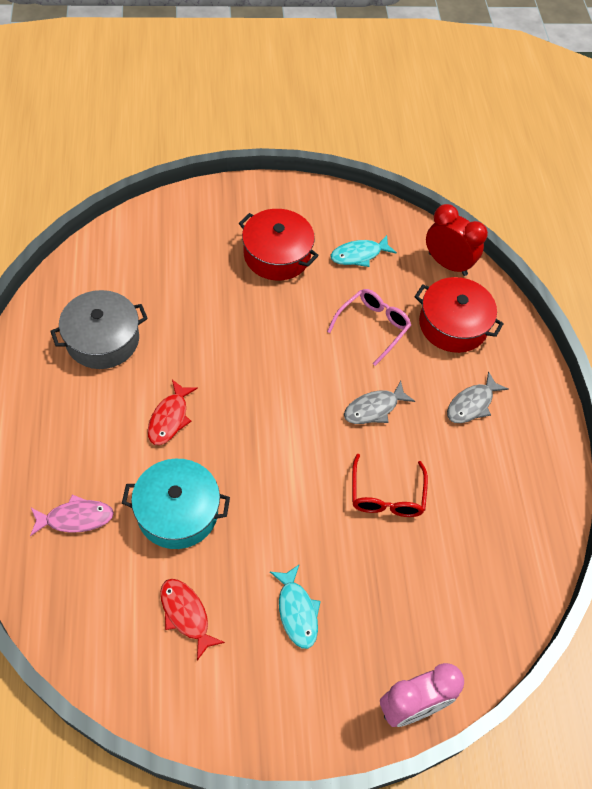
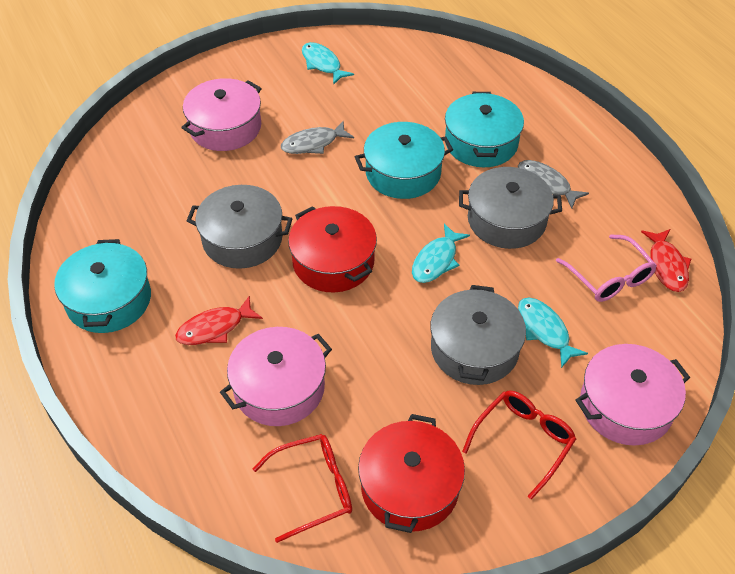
grey pot: [50,290,148,369] = 1 -> [187,185,293,269] [430,285,526,385] [459,167,562,249] = 3
pink clock: [380,663,464,727] = 1 -> none = 0
pink fish: [30,495,114,536] = 1 -> none = 0
pink pot: none = 0 -> [181,78,262,151] [220,327,332,426] [575,344,690,446] = 3
red clock: [426,204,488,276] = 1 -> none = 0
red glasses: [352,454,428,517] = 1 -> [253,434,352,543] [462,391,576,500] = 2
turquoise fish: [270,564,321,649] [330,235,397,267] = 2 -> [302,42,354,85] [412,224,470,283] [518,298,588,368] = 3
turquoise pot: [122,459,230,549] = 1 -> [54,239,151,333] [355,122,453,199] [445,92,524,167] = 3

